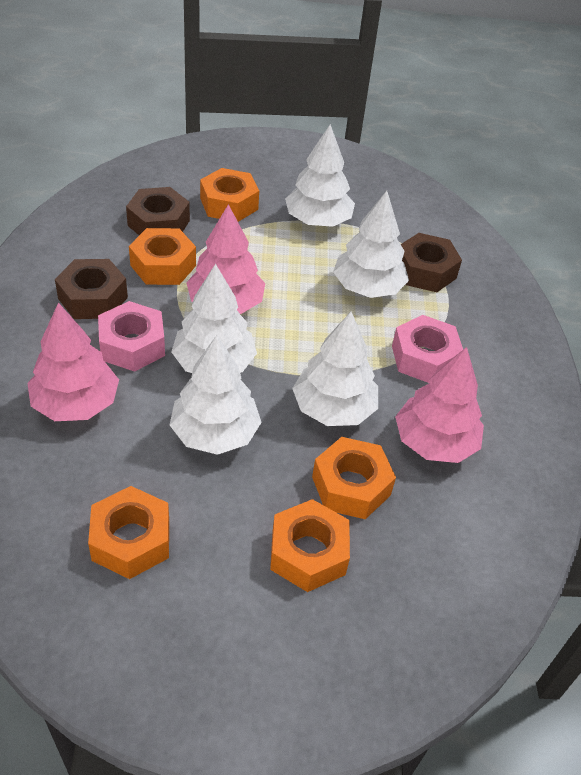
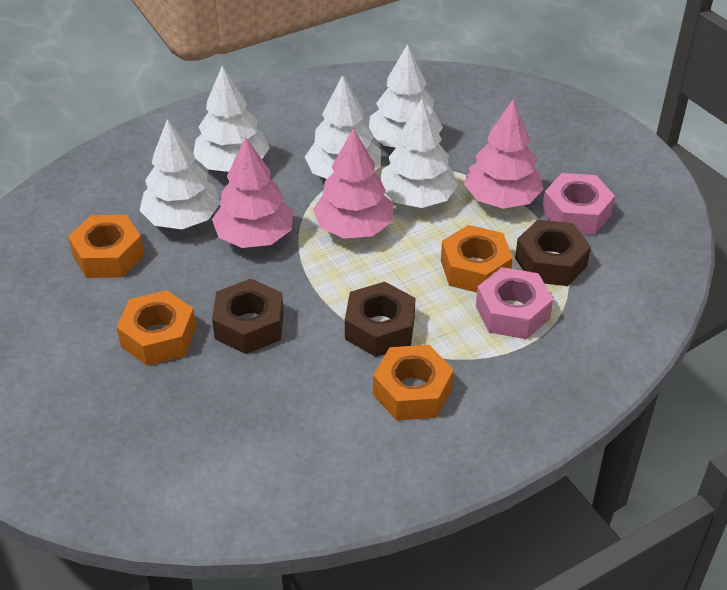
orange nut: [88,486,169,579] [129,228,196,285] [200,168,259,222] [270,499,350,592] [312,437,396,519] = 5 -> [68,215,144,278] [117,290,196,366] [373,345,454,421] [441,225,513,293] = 4

